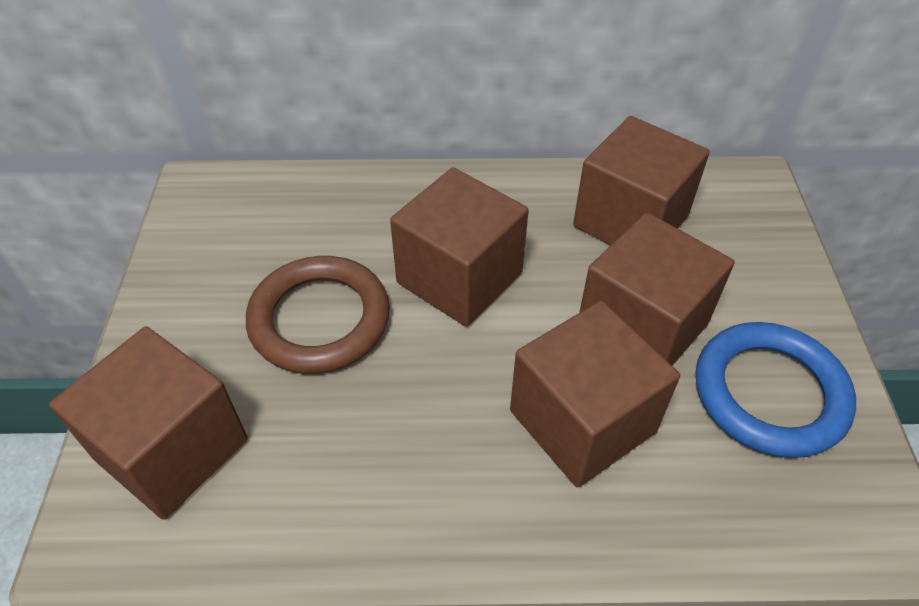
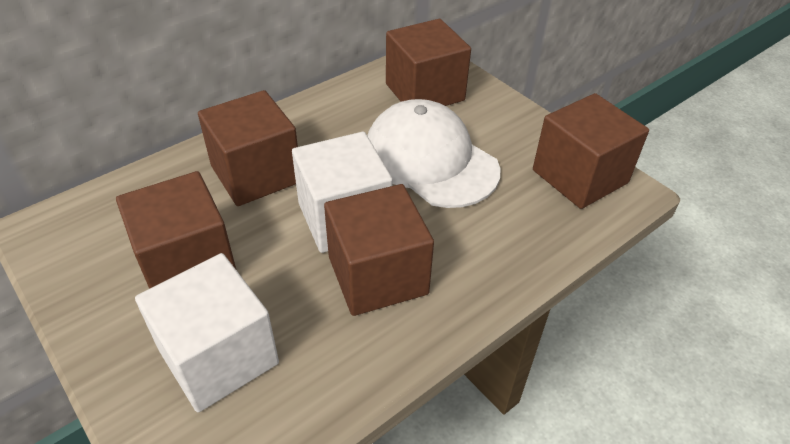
blue ring: [696,322,856,458] = 1 -> none = 0
brown ring: [246,256,390,374] = 1 -> none = 0
white cap: none = 0 -> [367,99,501,208] = 1
white cube: none = 0 -> [135,253,279,412] [292,132,393,253] = 2

